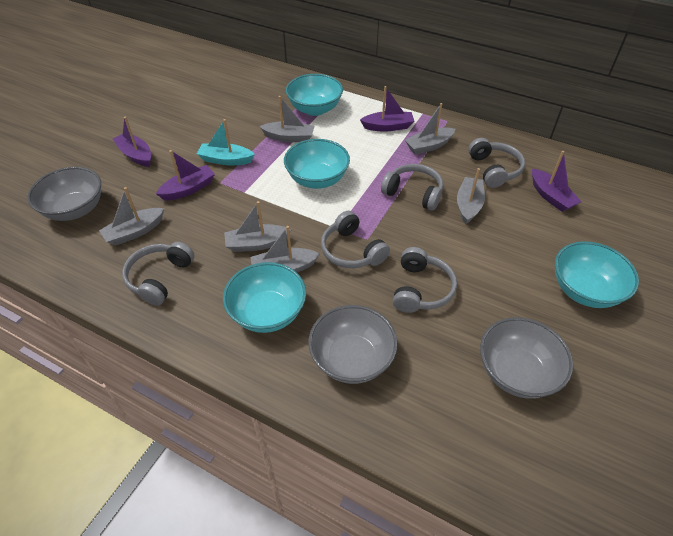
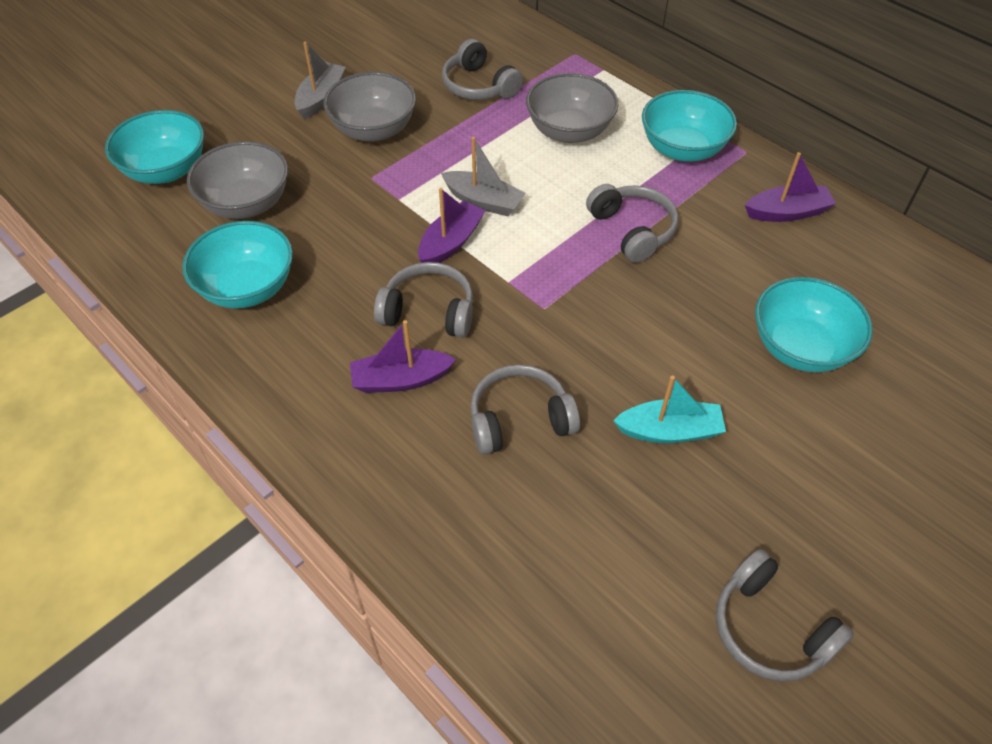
grey boat: [99,187,164,246] [224,201,291,252] [251,226,320,272] [259,96,314,142] [405,103,455,155] [457,168,485,224] = 6 -> [295,41,346,119] [441,137,526,216] = 2
purple boat: [113,117,151,167] [156,150,215,200] [360,86,414,131] [532,151,581,212] = 4 -> [350,320,456,393] [418,188,485,263] [745,152,836,222] = 3

